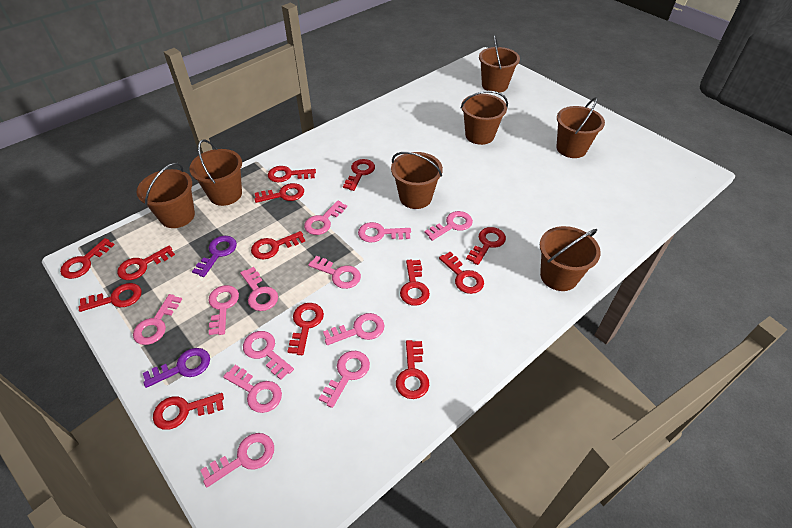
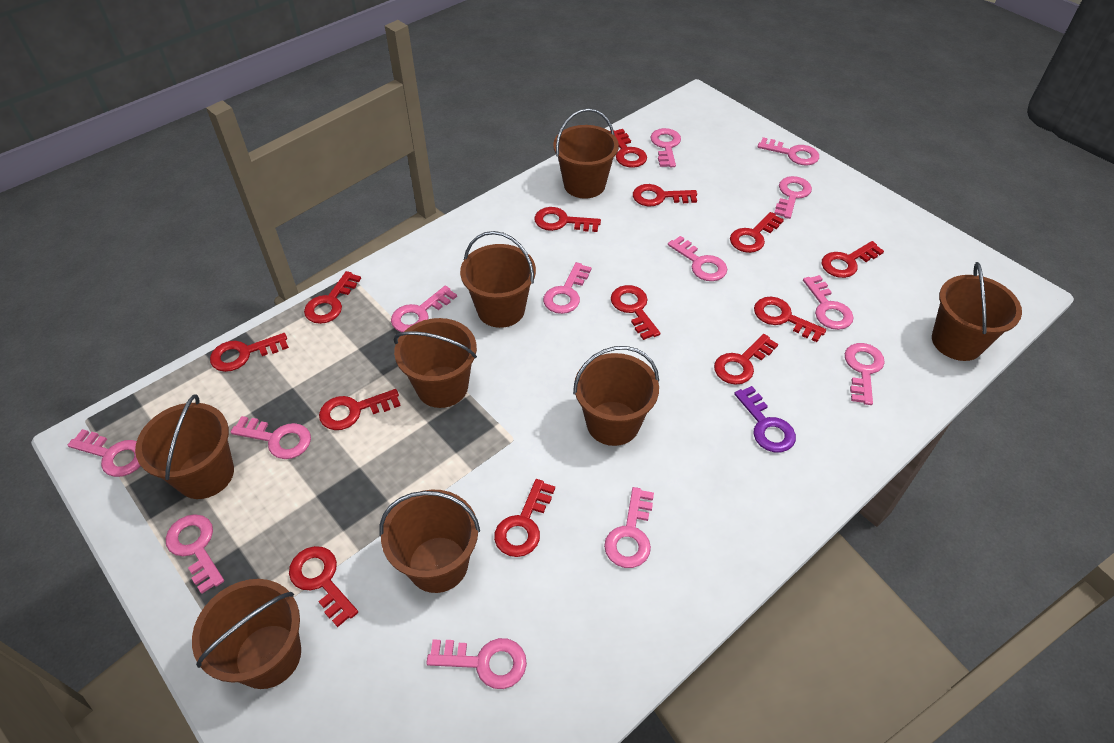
brown bucket: [136,163,195,228] [189,140,242,206] [391,152,443,209] [460,91,508,145] [479,35,520,93] [540,226,601,291] [556,97,605,158] = 7 -> [135,394,234,499] [192,579,301,689] [379,490,480,593] [394,318,477,408] [460,231,536,328] [553,108,619,198] [573,346,659,446] [932,262,1022,361] = 8
pink key: [133,294,182,345] [200,433,274,487] [208,285,239,335] [223,365,282,413] [240,267,278,311] [243,331,294,380] [304,200,347,235] [308,256,361,289] [318,351,370,408] [323,313,385,345] [358,222,411,242] [424,211,473,241] = 12 -> [68,429,140,477] [166,514,224,594] [231,416,311,459] [391,286,457,332] [426,638,527,689] [543,262,592,314] [604,487,654,568] [650,128,681,167] [668,236,727,281] [758,137,819,165] [774,176,812,219] [803,275,854,330] [845,343,885,405] = 13
purple key: [143,348,210,388] [192,236,237,277] = 2 -> [734,386,796,452] = 1

